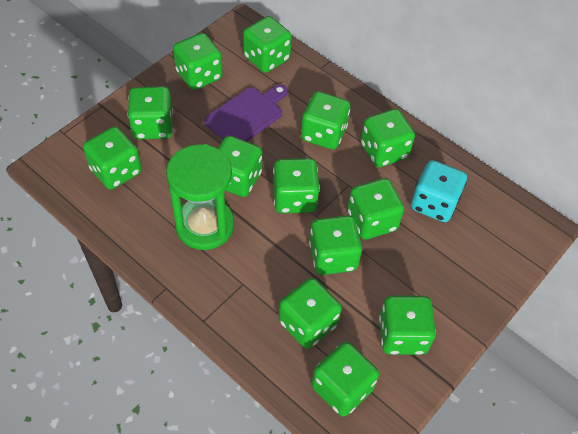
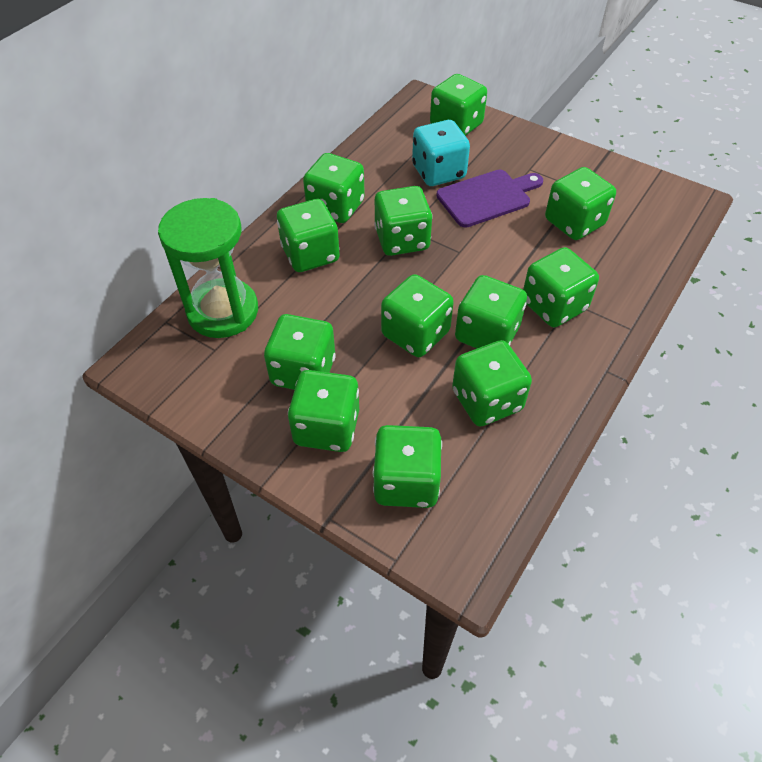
green dice: [83,126,142,190] [128,86,173,139] [173,33,223,90] [218,136,262,197] [243,16,292,73] [273,158,320,213] [279,278,342,349] [301,91,350,150] [309,215,362,275] [312,342,379,417] [347,178,404,240] [361,109,415,167] [379,295,436,355] = 13 -> [264,314,336,390] [277,199,340,272] [288,370,359,452] [303,153,365,223] [373,425,442,508] [374,186,433,256] [381,274,454,357] [430,74,487,136] [452,340,532,426] [455,275,527,349] [523,247,599,327] [545,167,616,240] = 12

